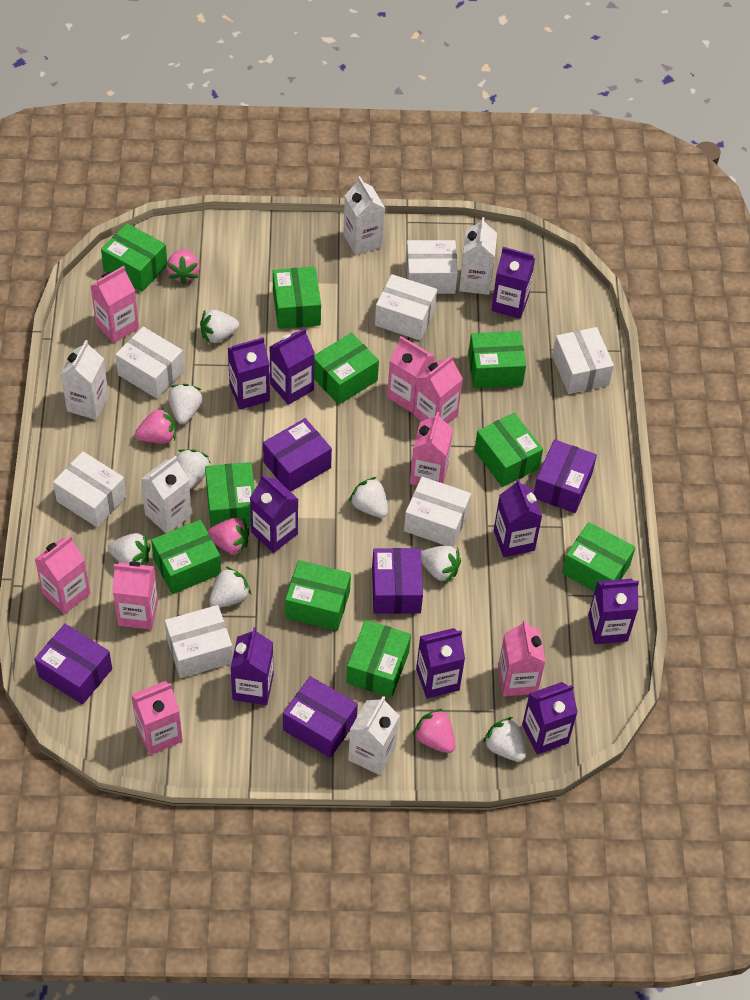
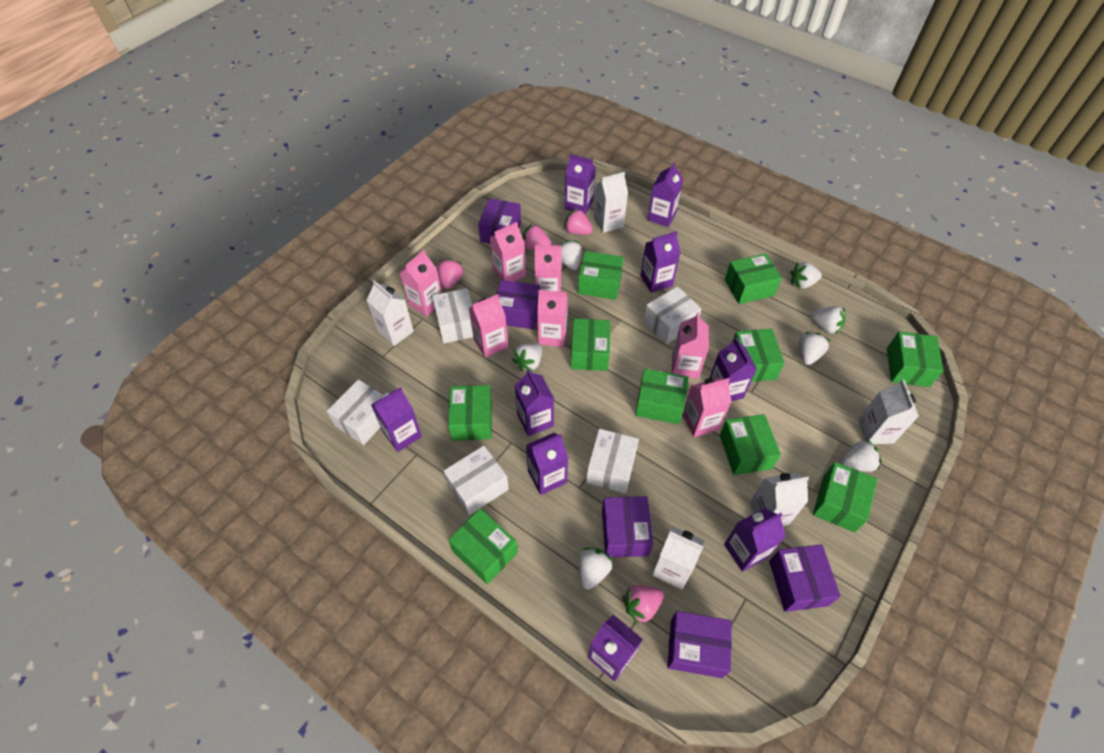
pink carton: [34,536,90,614] [91,266,139,343] [113,561,158,630] [131,681,183,755] [387,336,435,413] [410,412,453,485] [413,355,463,424] [498,620,545,697] = 8 -> [399,250,442,316] [469,294,508,358] [490,222,526,282] [535,245,562,292] [537,290,568,347] [672,312,709,378] [682,378,731,437] = 7
white box: [53,451,126,527] [115,327,184,399] [165,605,233,678] [375,274,437,340] [404,477,471,547] [405,240,458,294] [552,327,614,394] = 7 -> [327,379,382,445] [432,288,473,344] [443,446,509,515] [586,429,639,493] [643,286,702,345] = 5
white strawberry: [108,533,151,565] [168,384,203,424] [177,449,210,489] [200,310,239,344] [209,566,251,608] [349,477,388,518] [421,545,461,583] [483,717,526,762] = 8 -> [512,343,542,372] [559,240,582,270] [578,548,613,590] [790,262,822,289] [799,332,830,365] [811,306,845,335] [841,438,882,472] = 7

